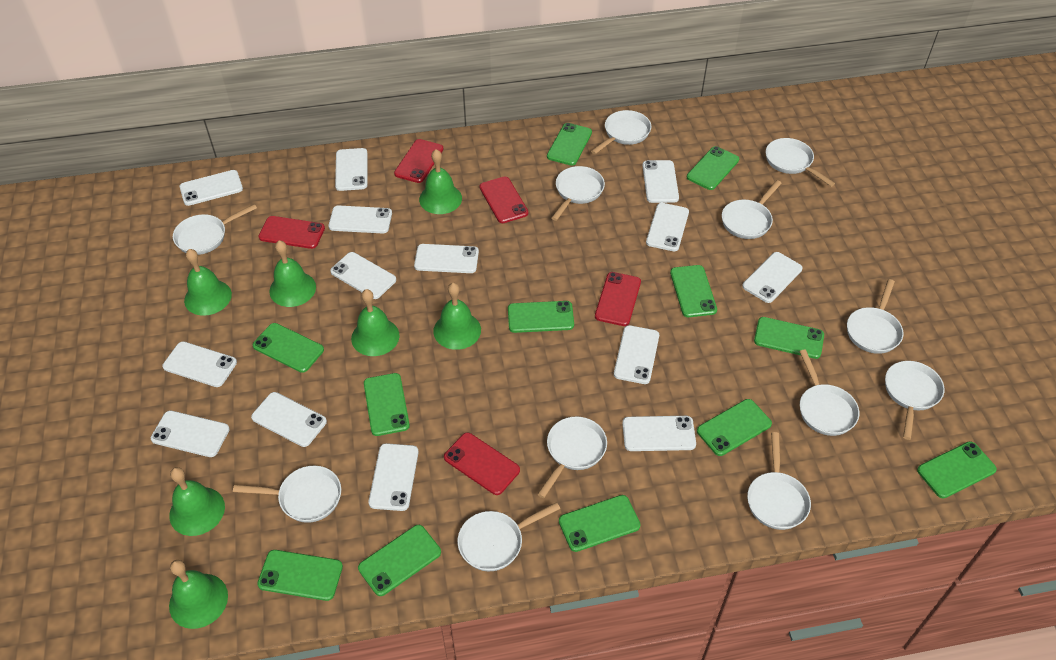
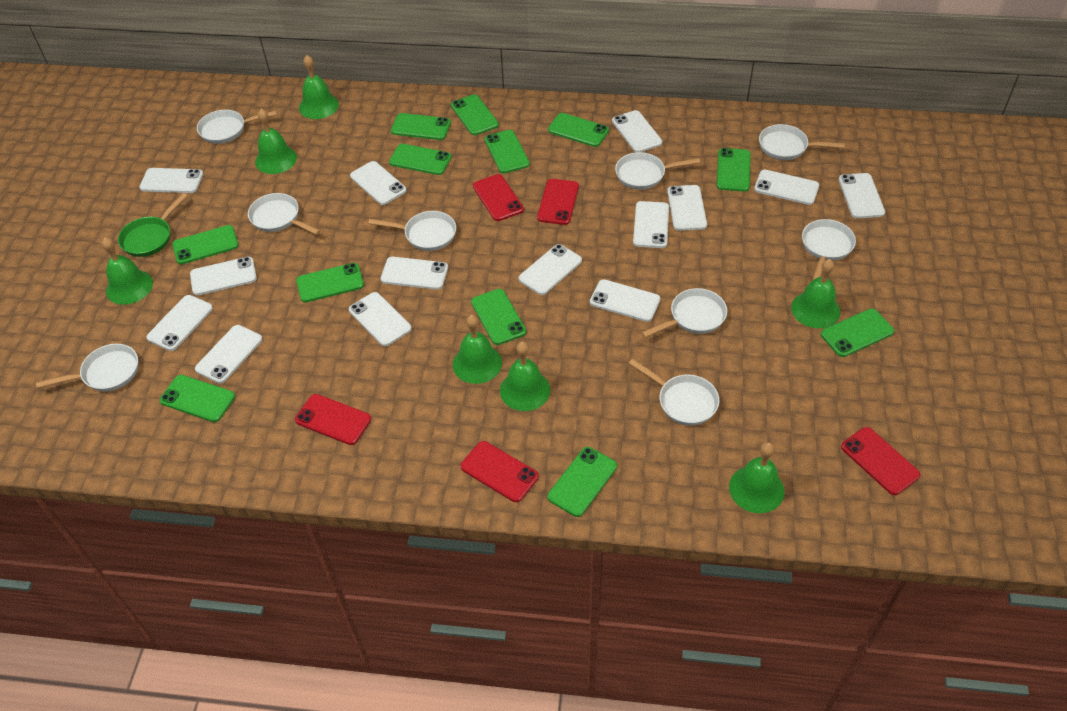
green pan: none = 0 -> [118,193,188,257] = 1
white pan: [173,204,257,255] [233,466,341,523] [458,502,560,571] [537,416,607,498] [552,166,605,221] [591,110,651,154] [722,180,782,239] [747,432,811,530] [766,138,835,187] [799,350,859,436] [847,279,904,354] [885,361,944,440] = 12 -> [36,344,138,392] [197,110,277,144] [248,193,321,235] [368,211,456,251] [615,152,700,190] [628,359,719,426] [641,288,727,337] [759,124,845,160] [802,219,856,280] = 9

